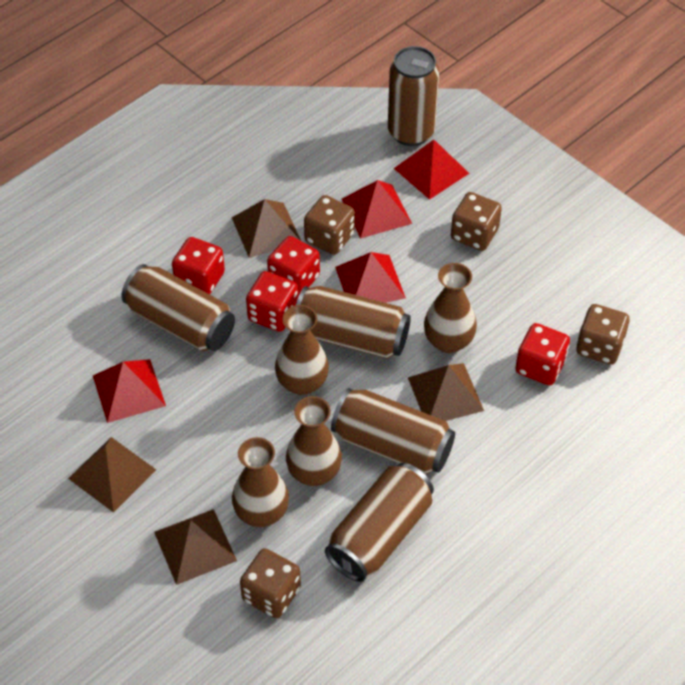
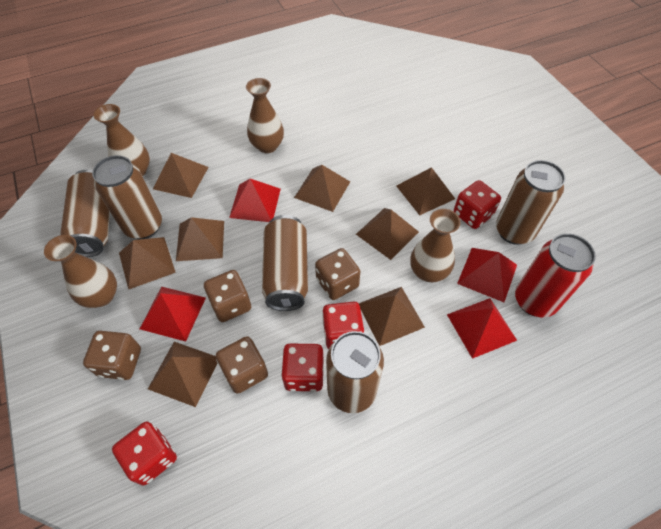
brown pyramid: [68,437,156,513] [154,509,237,585] [232,199,301,258] [408,363,484,421] = 4 -> [119,237,176,290] [148,342,218,407] [153,153,209,198] [176,217,224,261] [294,165,350,212] [356,208,419,260] [359,287,425,346] [396,167,455,215] = 8
red can: none = 0 -> [515,233,596,317] = 1

